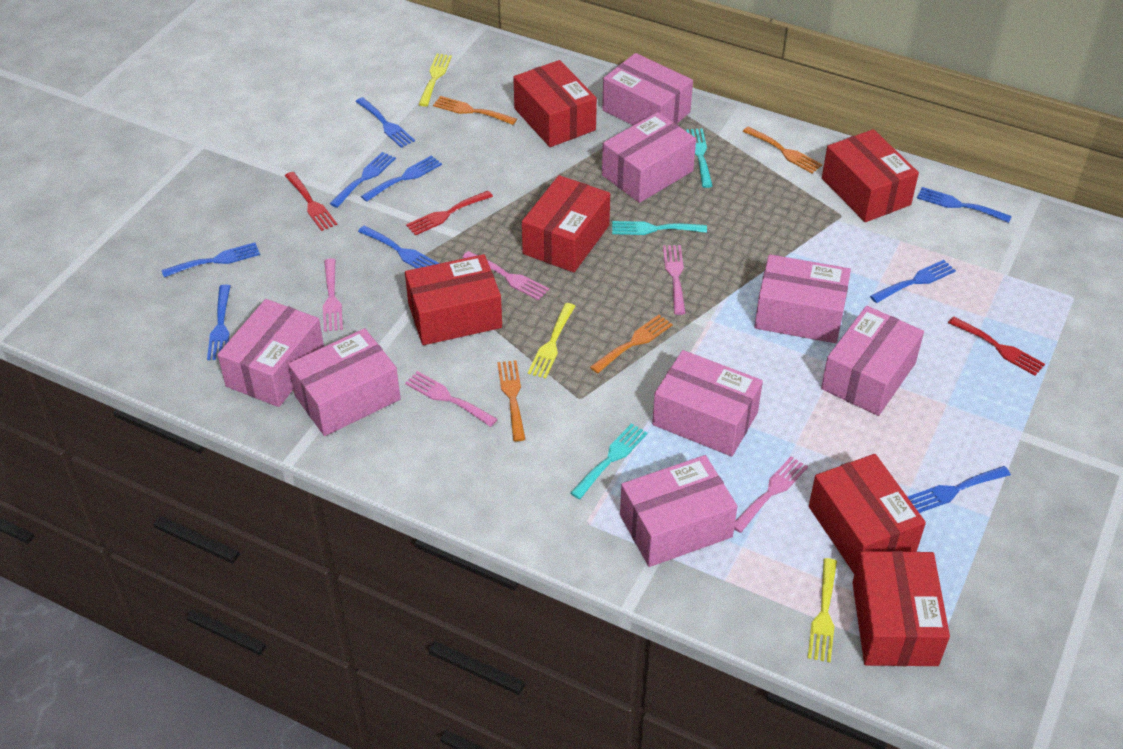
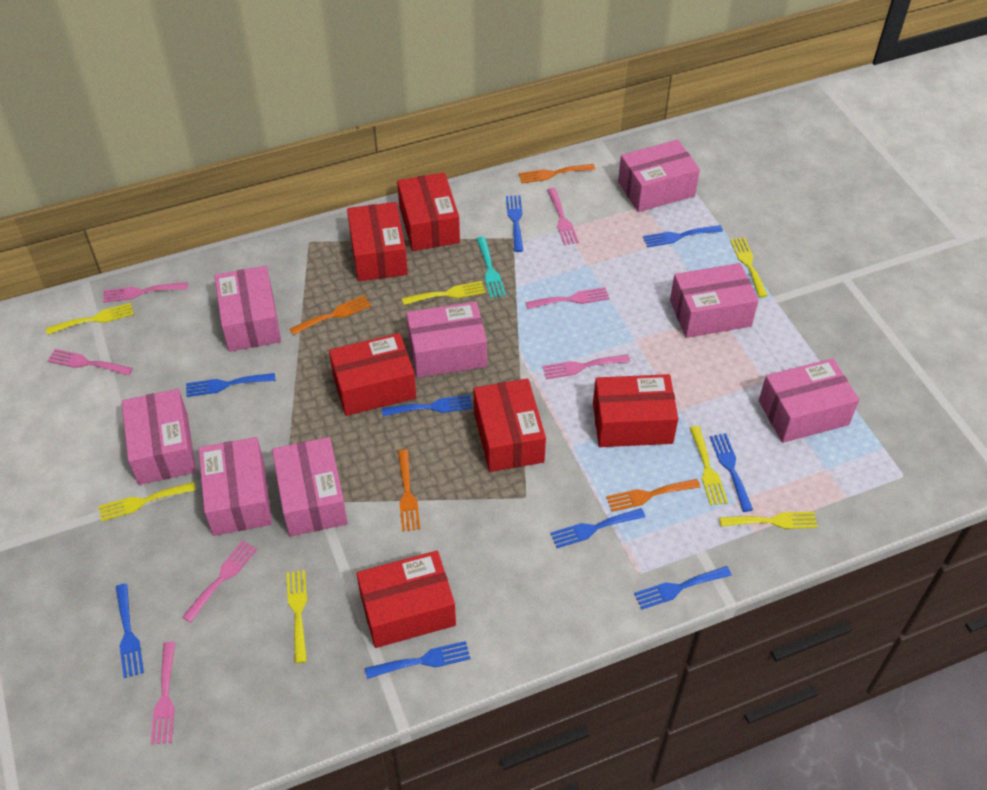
pink fork: [323,258,343,332] [405,371,498,427] [462,251,549,300] [663,245,686,315] [734,456,808,533] = 5 -> [47,349,133,376] [103,282,188,303] [151,642,176,745] [182,540,257,623] [526,287,610,309] [542,354,630,379] [547,188,579,245] = 7
red fork: [285,172,337,231] [406,191,493,235] [948,316,1045,376] = 3 -> none = 0
turquoise fork: [570,423,648,499] [612,221,707,235] [686,128,713,188] = 3 -> [476,237,506,298] = 1
yellow fork: [418,54,452,107] [528,303,575,378] [808,558,837,662] = 3 -> [46,303,134,335] [98,482,196,521] [286,570,307,663] [402,281,486,305] [690,426,728,506] [719,512,818,529] [730,237,768,298] = 7

